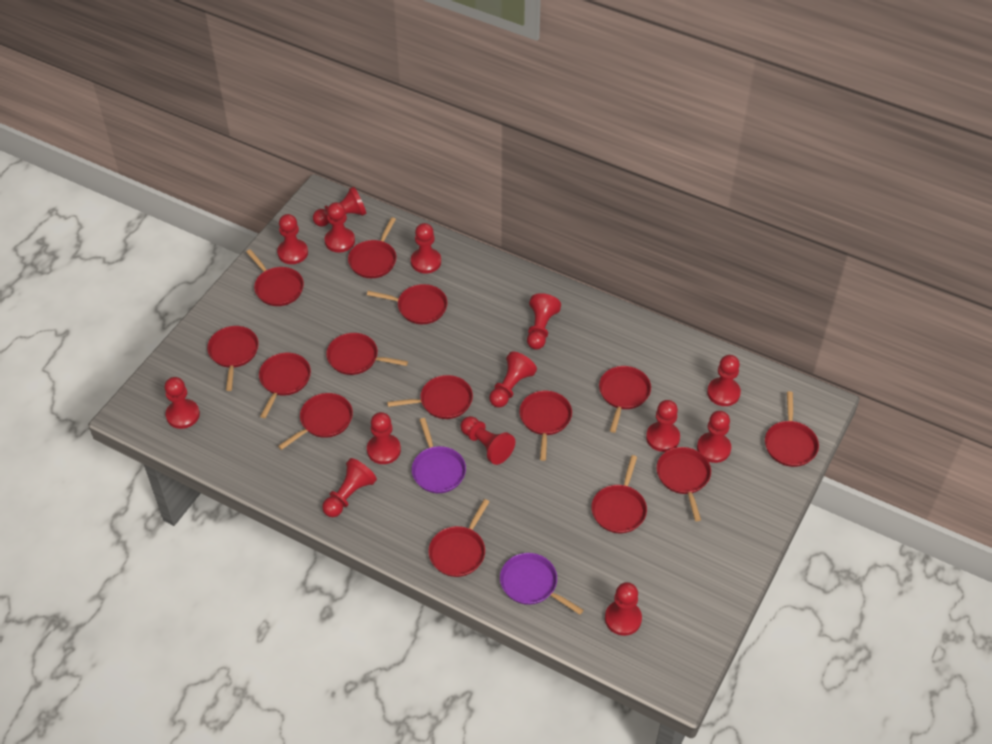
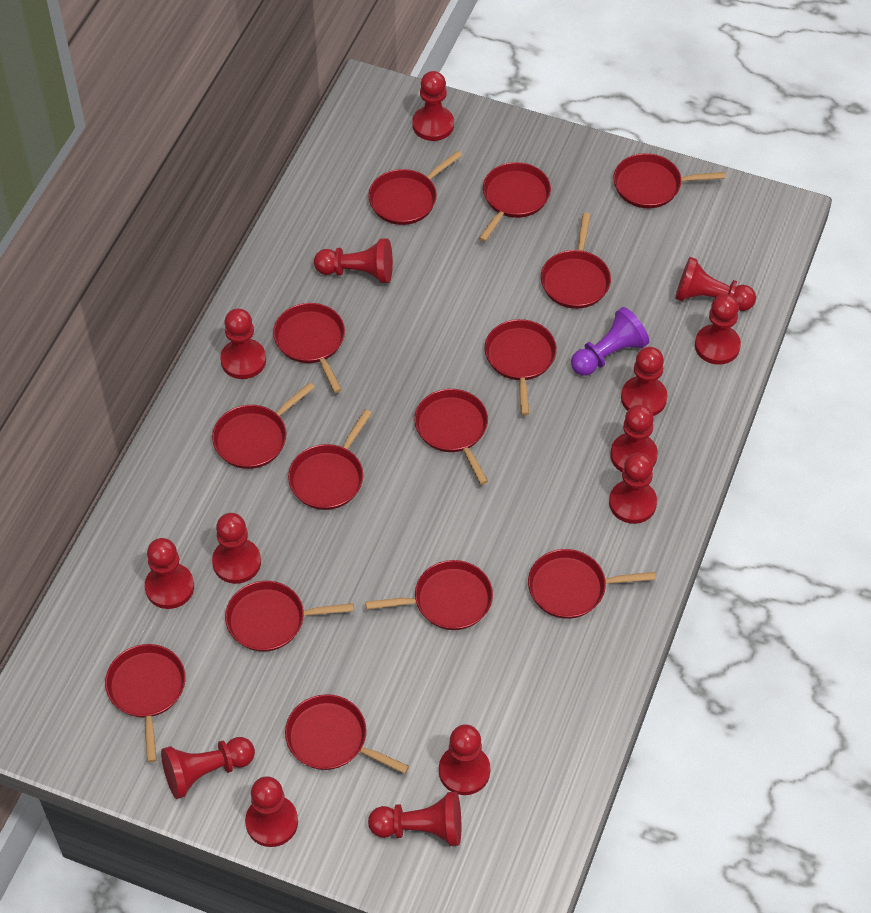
purple pan: [412,418,466,493] [500,553,584,615] = 2 -> none = 0
purple pawn: none = 0 -> [571,307,649,376] = 1

